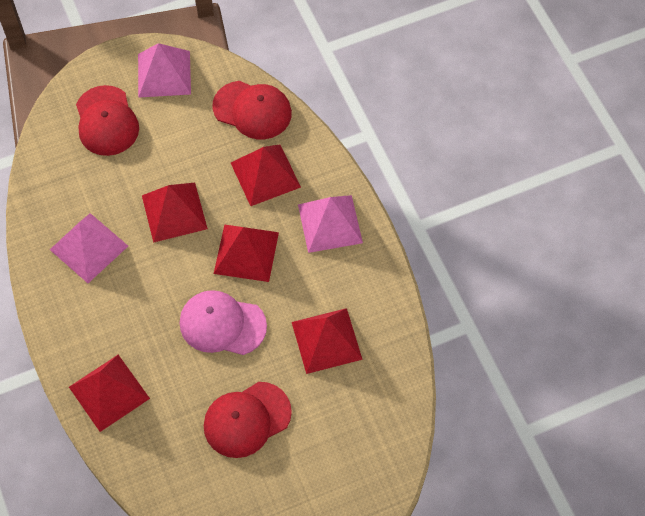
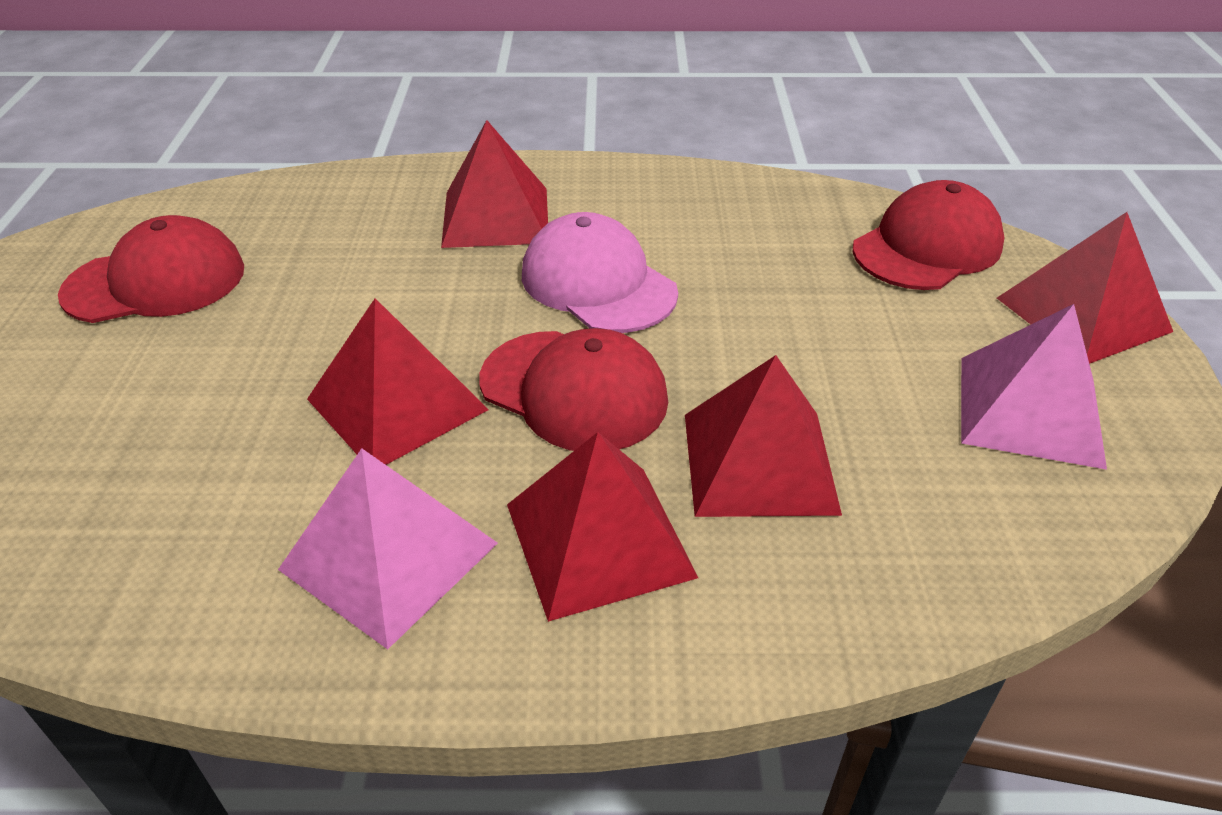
pink pyramid: [50,213,128,283] [138,43,191,98] [298,195,363,253] = 3 -> [278,448,498,650] [961,304,1107,470] = 2

